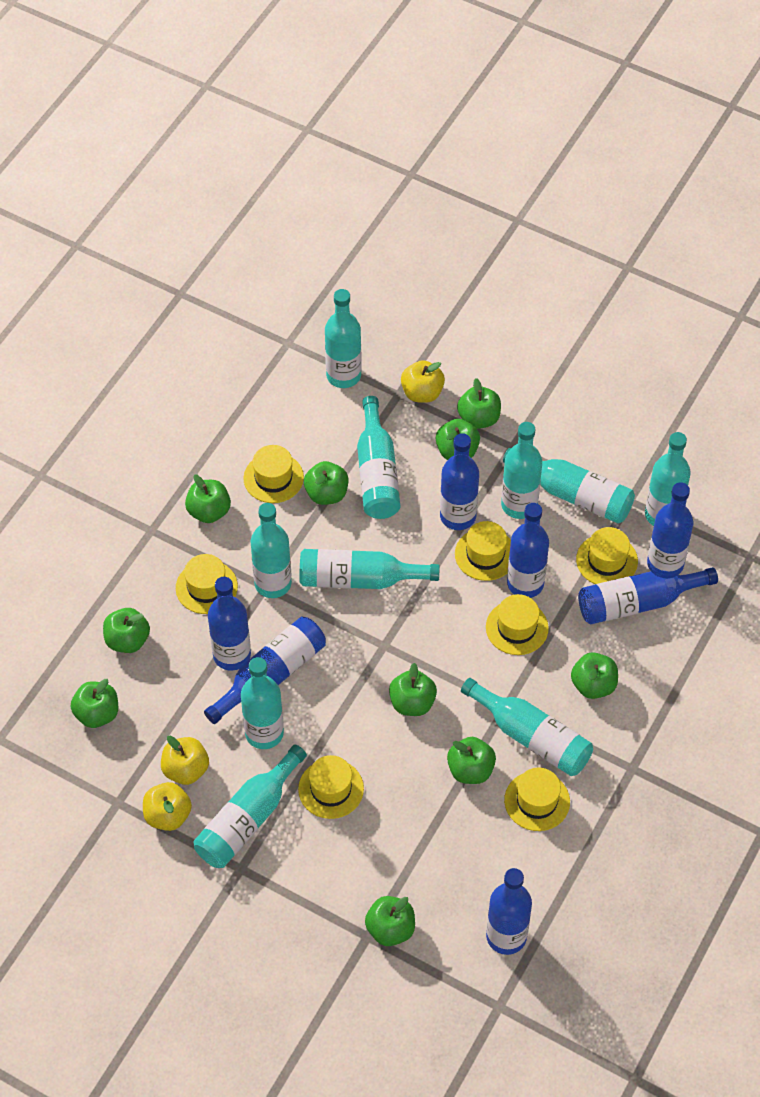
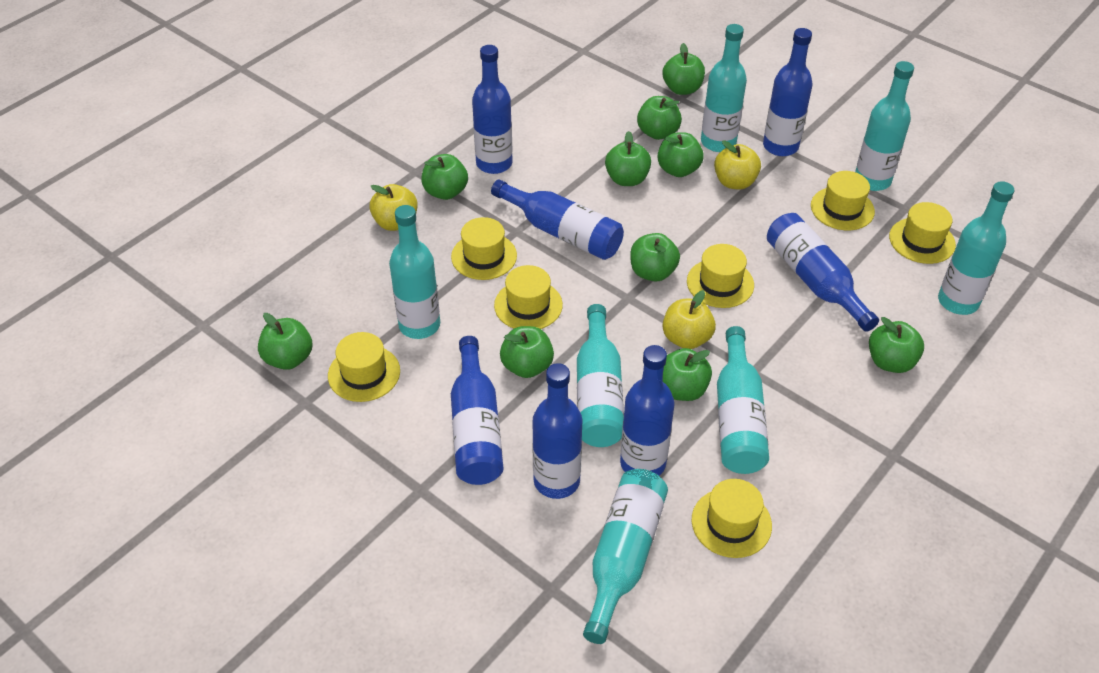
turquoise bottle: [194,745,307,868] [241,657,284,749] [250,503,292,598] [299,549,440,589] [325,289,362,388] [357,396,400,519] [461,678,593,776] [501,422,542,519] [503,448,635,524] [645,432,691,526] = 10 -> [389,205,440,339] [577,304,624,447] [583,469,668,644] [701,24,747,152] [717,326,769,474] [855,61,914,191] [938,181,1014,315] = 7

